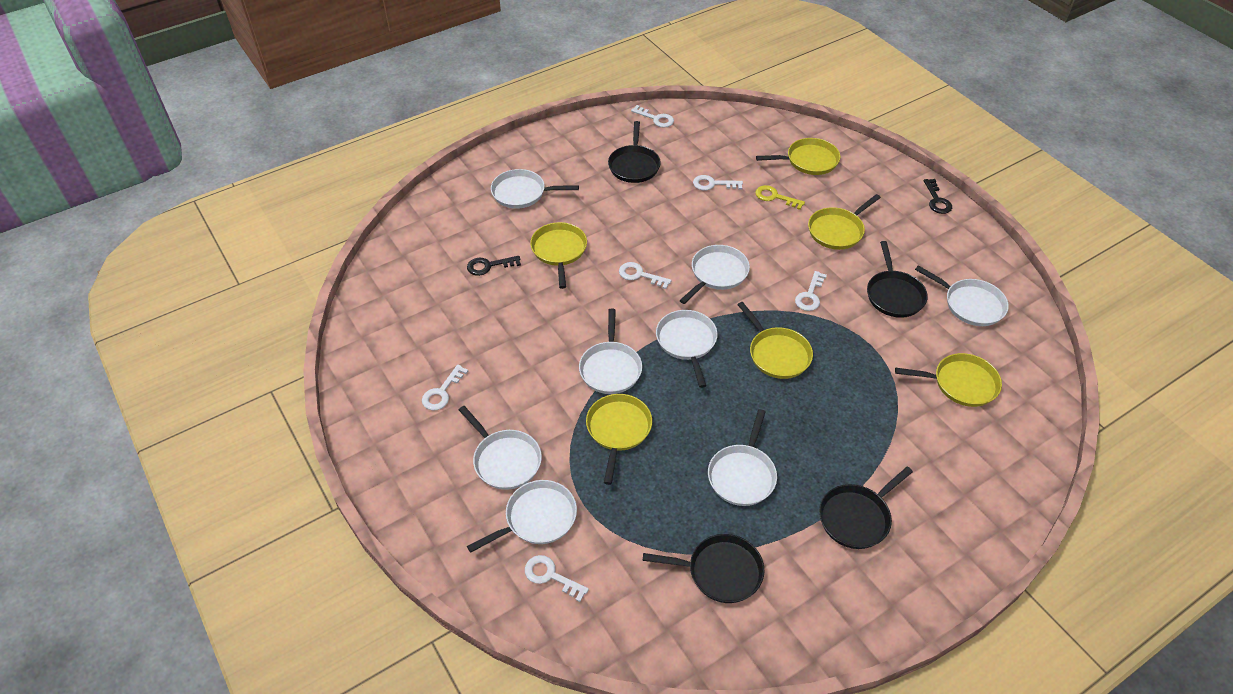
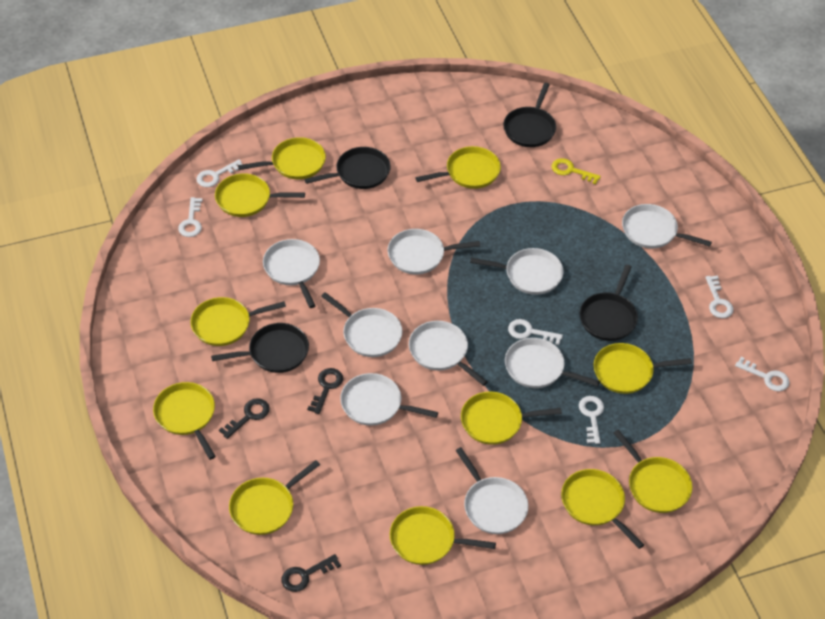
black key: [467,256,521,276] [924,179,952,214] = 2 -> [219,398,270,439] [282,554,341,592] [307,368,343,414] = 3
white pan: [459,406,542,490] [467,480,577,553] [491,169,579,209] [579,308,642,394] [656,310,718,388] [680,245,750,304] [708,409,777,506] [915,265,1009,326] = 8 -> [263,239,320,308] [321,292,402,357] [340,373,438,426] [388,229,480,274] [409,321,488,386] [455,447,528,534] [470,248,563,295] [505,338,600,388] [622,204,712,249] = 9
yellow pan: [530,222,587,289] [586,394,652,485] [737,302,813,379] [756,138,840,175] [808,194,881,250] [895,353,1002,407] = 6 -> [153,382,216,460] [190,297,286,346] [215,173,305,217] [229,460,320,535] [238,137,326,179] [390,506,496,565] [415,146,501,189] [461,392,562,445] [561,469,644,549] [594,343,692,394] [614,429,693,513] = 11

